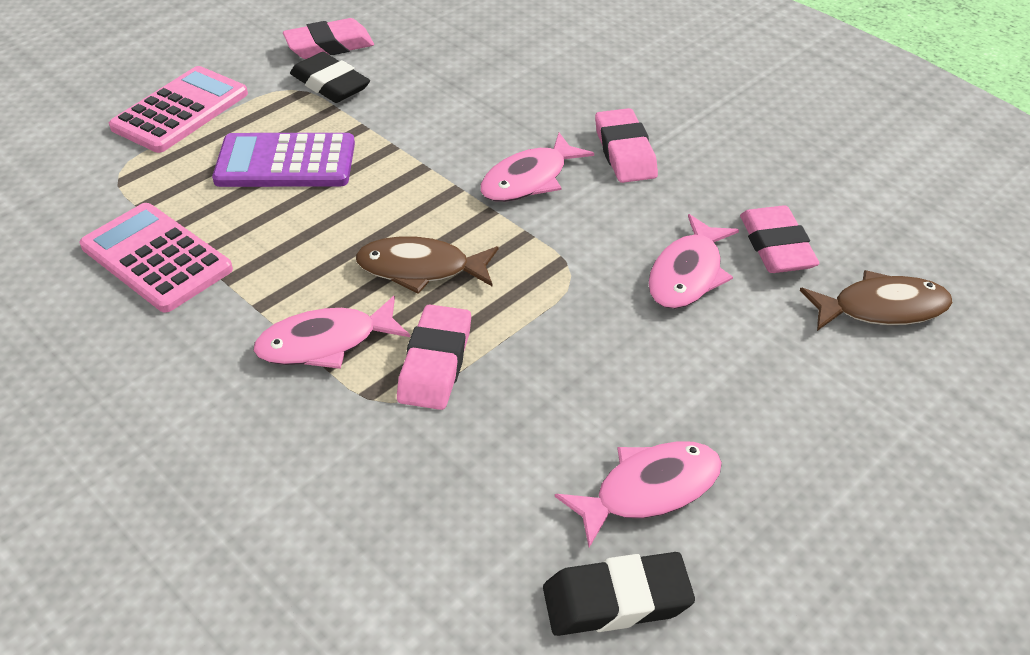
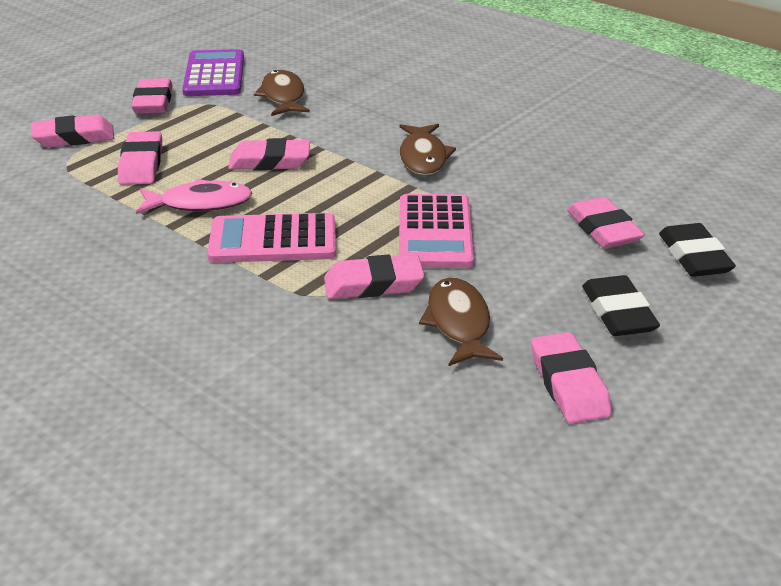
brown fish: [356,237,498,294] [800,270,953,331] = 2 -> [254,70,310,116] [399,124,456,175] [419,278,503,366] = 3
pink eraser: [283,18,374,59] [397,304,471,410] [595,108,658,183] [740,205,820,273] = 4 -> [31,115,114,147] [118,131,162,185] [131,78,173,114] [228,138,310,171] [324,255,424,299] [531,332,612,424] [567,197,645,248] = 7
pink fish: [253,296,410,369] [480,133,594,202] [555,441,722,548] [648,214,739,309] = 4 -> [136,179,252,214] = 1

